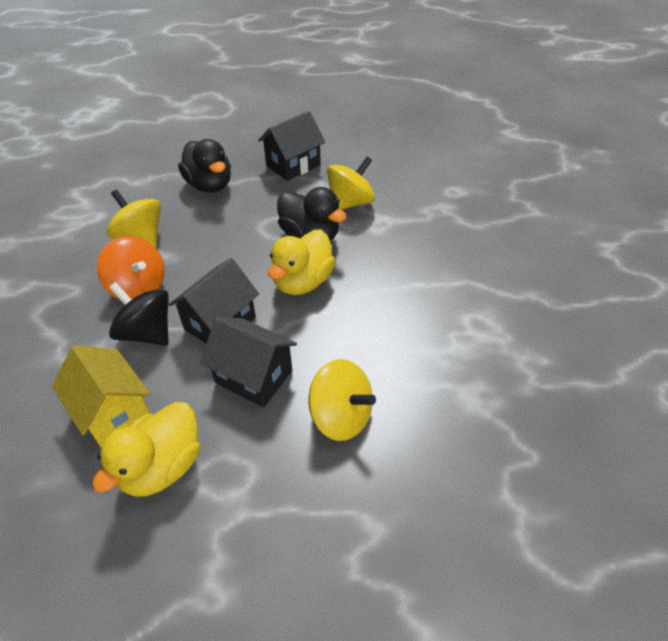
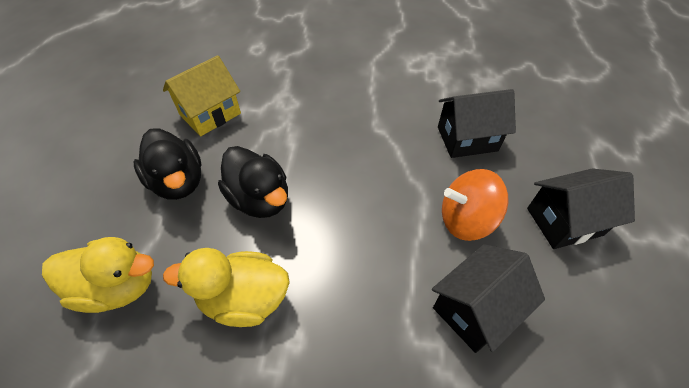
black spinning top: [109,282,169,346] = 1 -> none = 0
yellow spinning top: [107,189,161,248] [309,359,376,441] [327,156,375,210] = 3 -> none = 0

